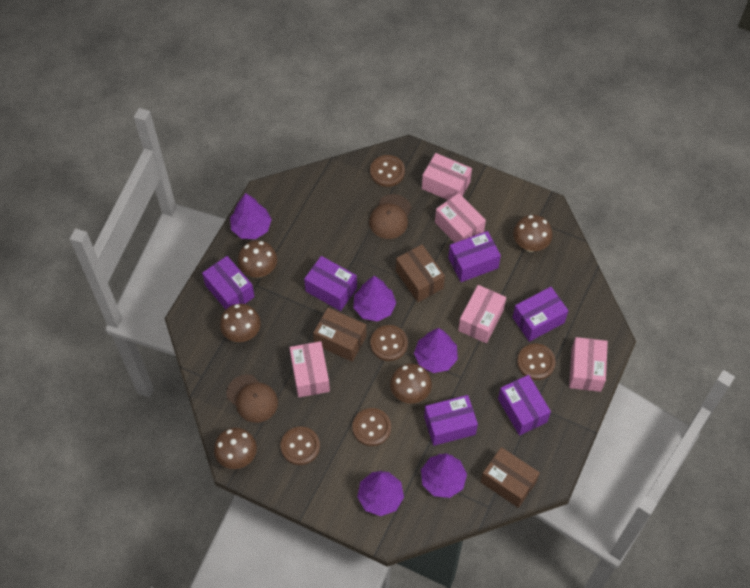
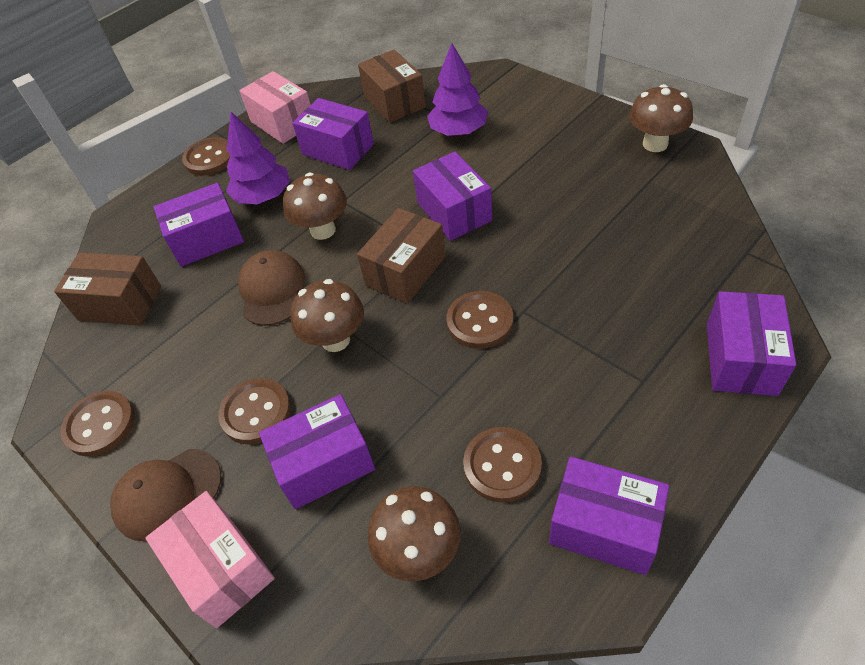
brown mushroom: [214,428,257,469] [220,304,261,342] [238,240,277,278] [390,364,432,404] [513,215,552,252] = 5 -> [283,173,347,240] [290,279,364,352] [368,486,461,581] [629,84,693,152] = 4
pink box: [290,341,330,397] [422,153,472,200] [435,193,486,243] [458,285,506,343] [569,337,608,392] = 5 -> [146,491,275,628] [239,71,311,144] = 2
purple tree: [230,193,272,239] [353,276,396,321] [357,471,404,516] [414,328,458,373] [421,453,467,498] = 5 -> [226,112,290,204] [427,43,488,136] = 2

